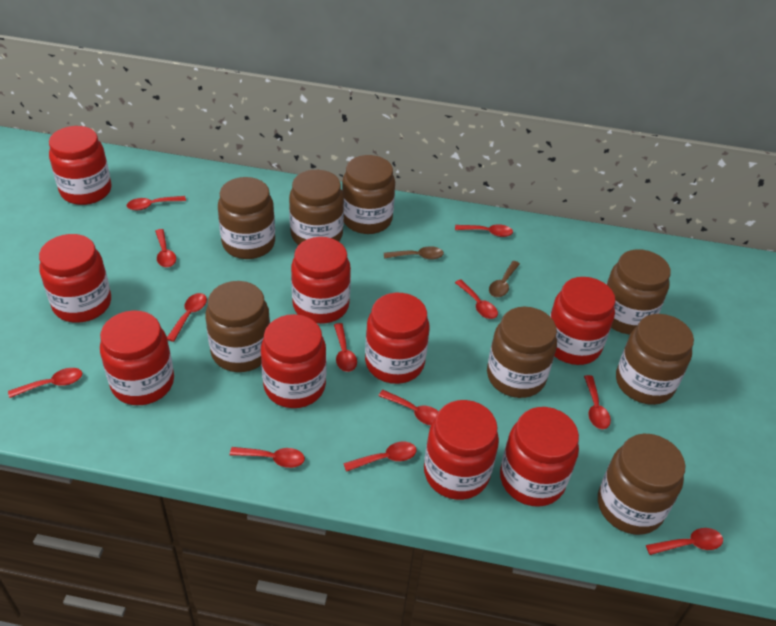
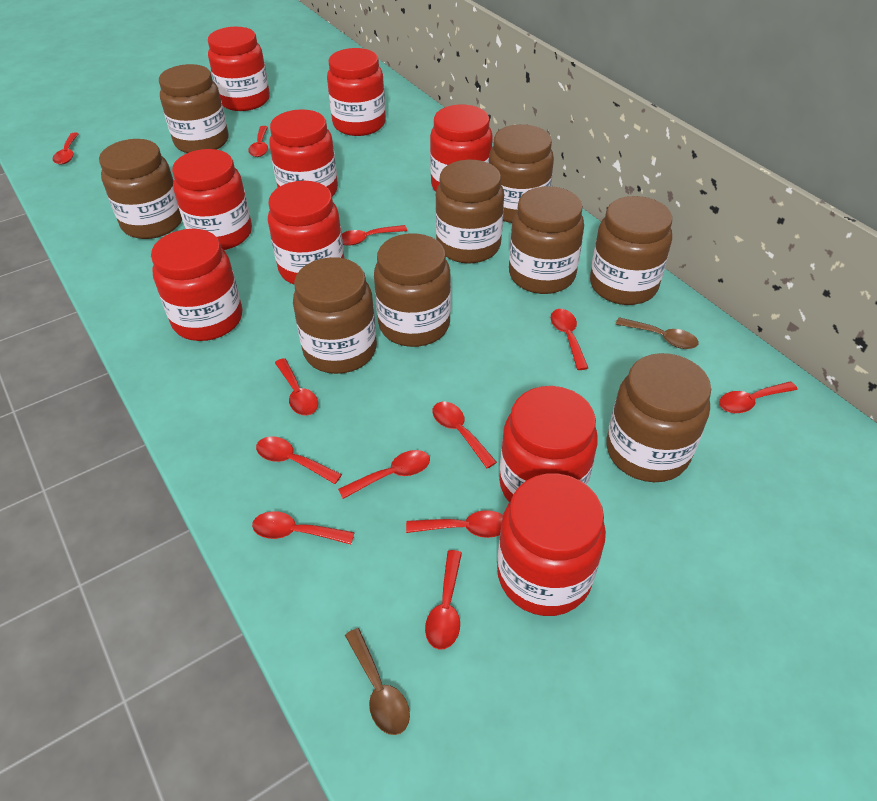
brown jar: [206,281,270,372] [218,177,275,259] [289,170,344,245] [342,155,395,234] [487,307,557,398] [598,434,685,535] [606,249,671,335] [616,314,694,405] = 8 -> [99,139,182,239] [159,64,229,153] [293,257,377,374] [374,233,451,347] [435,160,504,264] [489,124,554,223] [509,186,584,294] [590,196,672,305] [607,353,711,482] = 9

